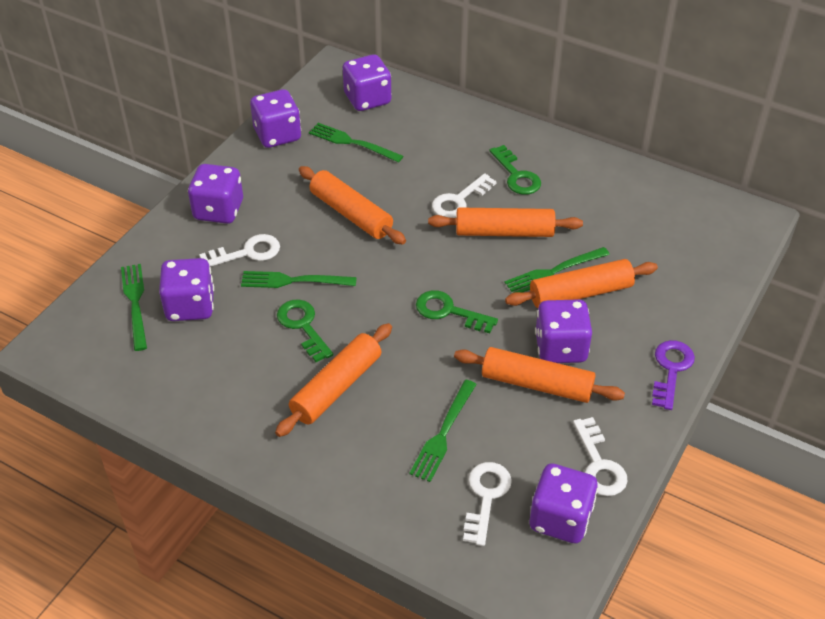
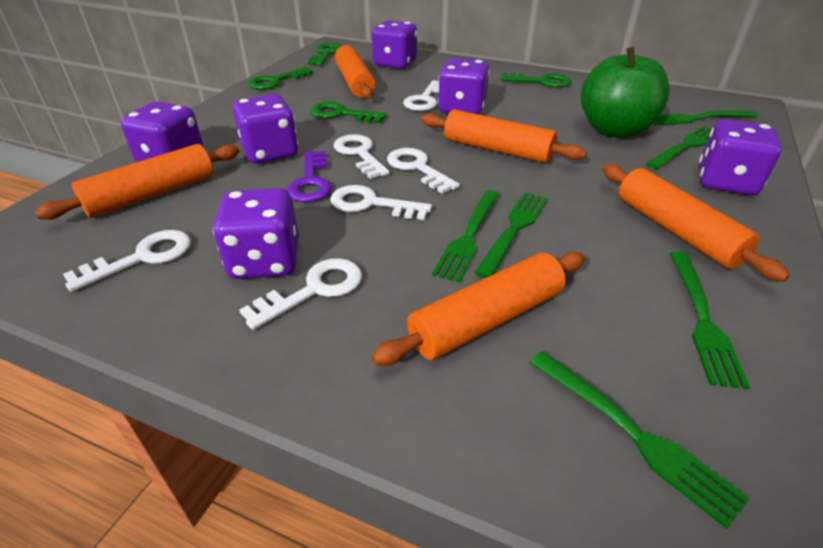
green apple: none = 0 -> [581,47,670,138] = 1
green fork: [121,264,147,351] [241,271,357,288] [309,123,403,163] [409,380,477,482] [504,247,610,293] = 5 -> [432,190,499,283] [474,193,548,278] [530,351,750,529] [646,126,711,169] [653,110,758,125] [670,251,750,389] = 6
green key: [277,299,333,362] [416,290,498,333] [489,145,541,195] = 3 -> [248,67,313,90] [308,43,342,66] [310,102,386,123] [501,73,572,88] = 4
white key: [199,234,280,267] [432,173,497,218] [463,462,512,546] [573,417,628,496] = 4 -> [63,230,191,292] [239,258,362,330] [330,185,432,220] [334,134,390,179] [387,148,460,193] [403,80,439,111] = 6

